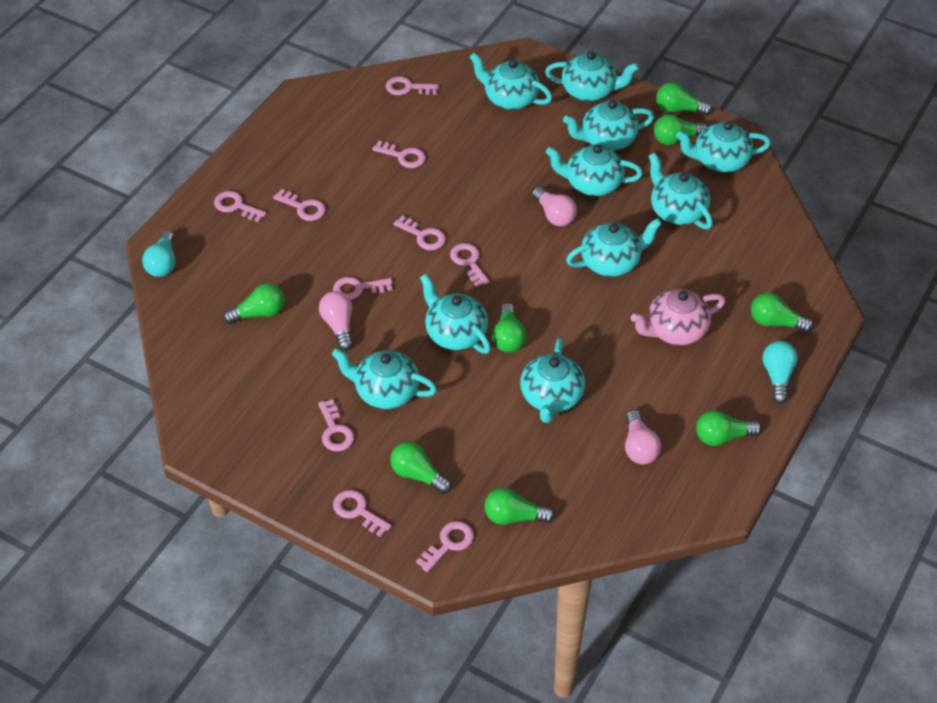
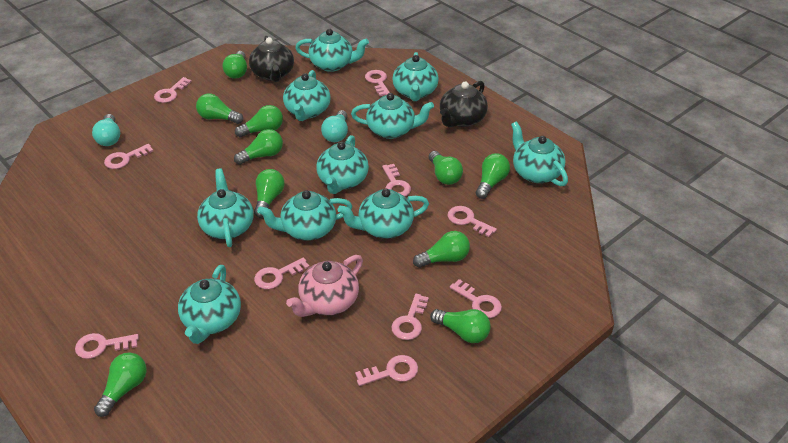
black teapot: none = 0 -> [249,36,294,82] [440,81,488,127] = 2
green light bulb: [223,283,285,324] [390,442,451,494] [484,488,555,525] [492,303,526,353] [654,114,708,145] [656,82,712,116] [696,410,762,446] [751,293,813,333] = 8 -> [94,352,147,417] [196,93,243,124] [222,51,247,79] [234,129,283,165] [235,105,283,137] [254,169,285,218] [413,231,470,268] [429,151,463,185] [430,309,491,343] [476,153,510,199] = 10
pink light bulb: [319,291,353,351] [532,187,577,227] [625,410,661,464] = 3 -> none = 0

